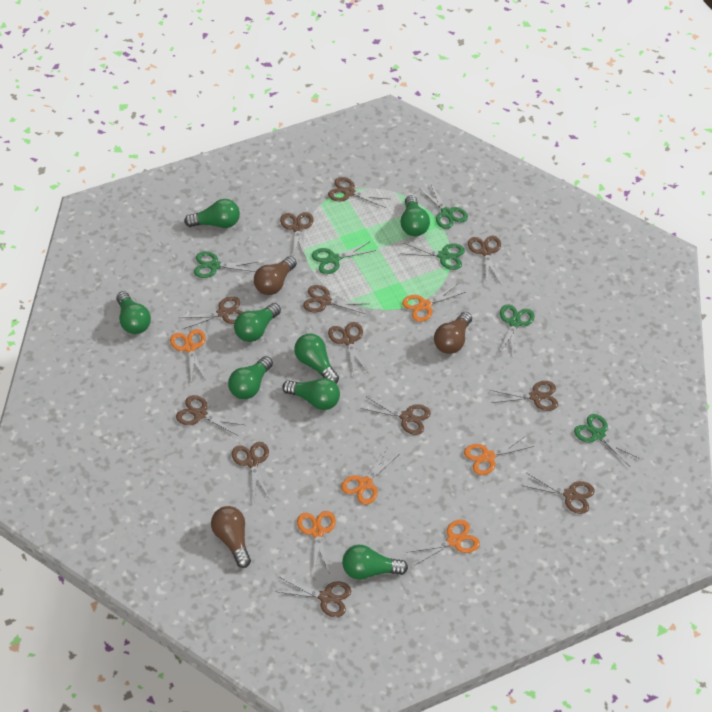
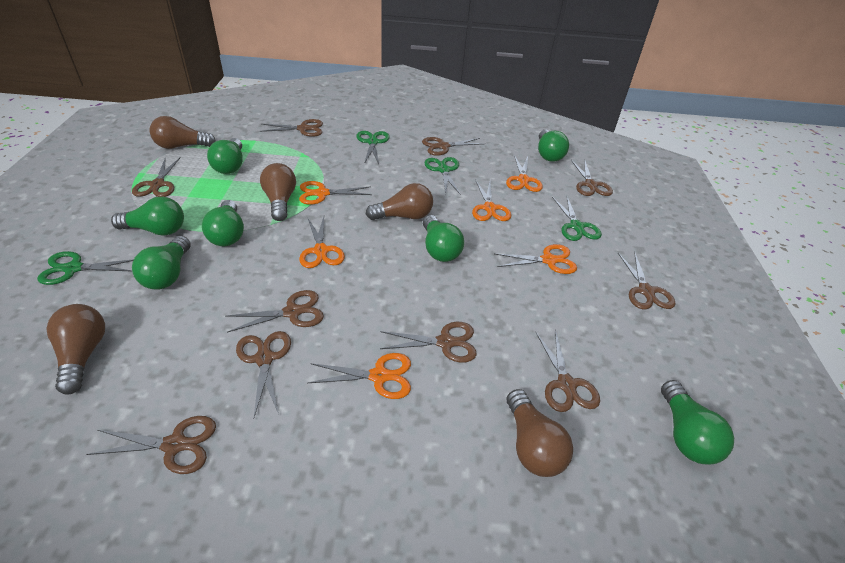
brown light bulb: [211,506,251,568] [254,256,297,295] [434,312,472,354] = 3 -> [46,304,105,395] [150,116,216,149] [260,163,296,221] [366,183,433,220] [507,389,573,477] = 5
brown scissors: [176,395,244,436] [180,296,243,329] [232,442,270,503] [275,577,351,617] [280,212,314,258] [303,285,369,314] [328,177,389,208] [328,322,368,373] [361,397,431,435] [468,236,501,283] [490,381,558,411] [522,473,595,514] = 12 -> [86,416,216,474] [132,157,181,197] [225,290,324,333] [236,331,291,417] [260,119,323,137] [380,322,477,363] [422,137,483,156] [536,330,600,412] [571,159,613,196] [618,252,675,309] = 10
green light bulb: [116,291,151,334] [184,199,240,228] [228,356,273,399] [234,303,281,342] [282,378,340,410] [294,334,339,384] [342,545,408,580] [400,195,430,236] = 8 -> [111,197,184,236] [132,236,191,289] [202,200,244,246] [207,138,243,174] [423,215,464,262] [538,130,569,162] [661,380,734,464] = 7
green scissors: [194,251,257,278] [312,241,376,274] [400,243,465,270] [419,184,468,229] [498,304,535,355] [574,414,640,466] = 6 -> [37,251,134,285] [356,131,390,164] [424,157,461,195] [552,197,602,241] = 4

